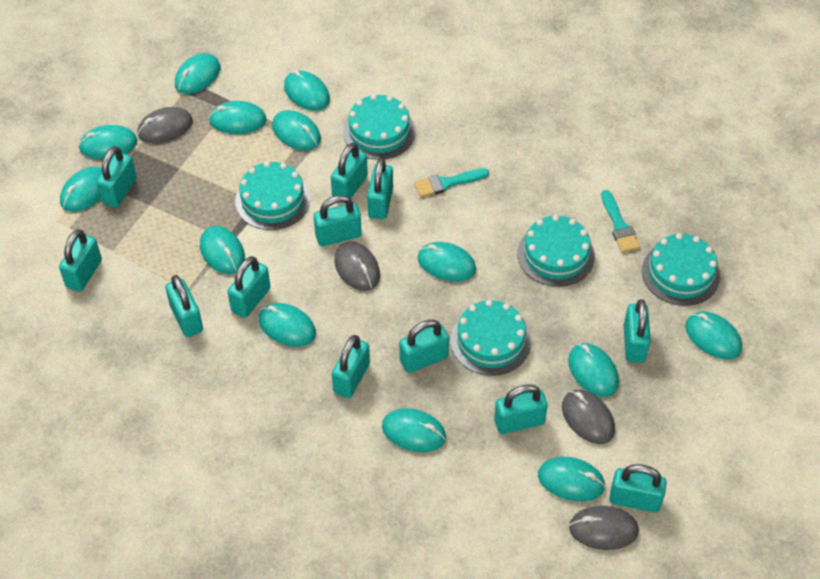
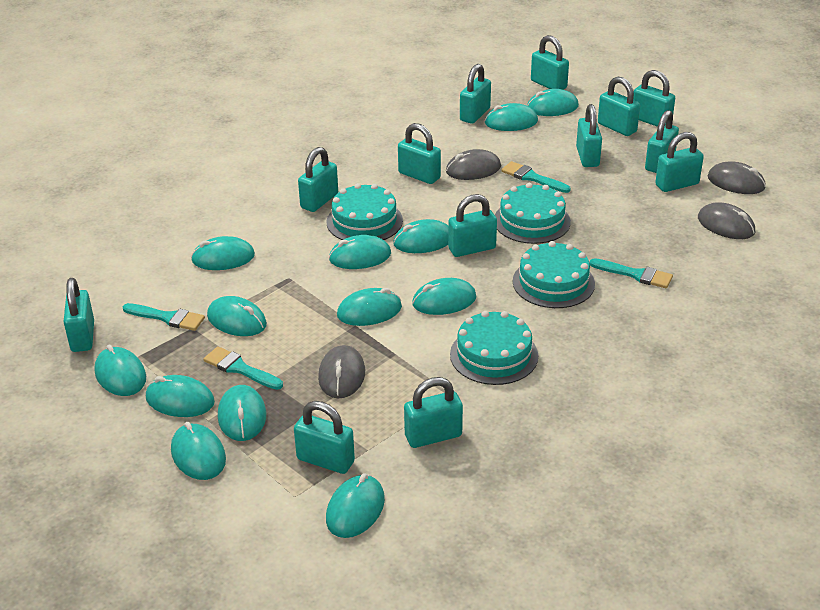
turquoise brush: [414,168,489,197] [601,190,640,253] = 2 -> [123,303,205,331] [204,346,283,390] [501,161,571,193] [589,258,673,288] = 4
turquoise cake: [235,161,310,230] [343,94,416,160] [451,300,531,376] [518,215,595,287] [642,233,720,306] = 5 -> [327,183,403,240] [450,311,538,385] [495,183,571,244] [513,241,595,308] = 4
turquoise padlock: [59,229,102,292] [96,146,137,207] [165,275,203,337] [227,256,270,318] [314,195,362,246] [331,143,368,199] [332,335,370,398] [367,158,393,220] [399,320,449,373] [494,384,548,434] [609,464,667,513] [624,299,651,362] = 12 -> [64,278,94,352] [294,401,355,474] [298,147,338,212] [398,123,441,184] [404,377,463,448] [448,194,497,257] [460,64,491,124] [531,35,569,90] [576,104,602,167] [598,77,640,136] [633,70,675,127] [645,110,679,173] [655,132,704,192] = 13

